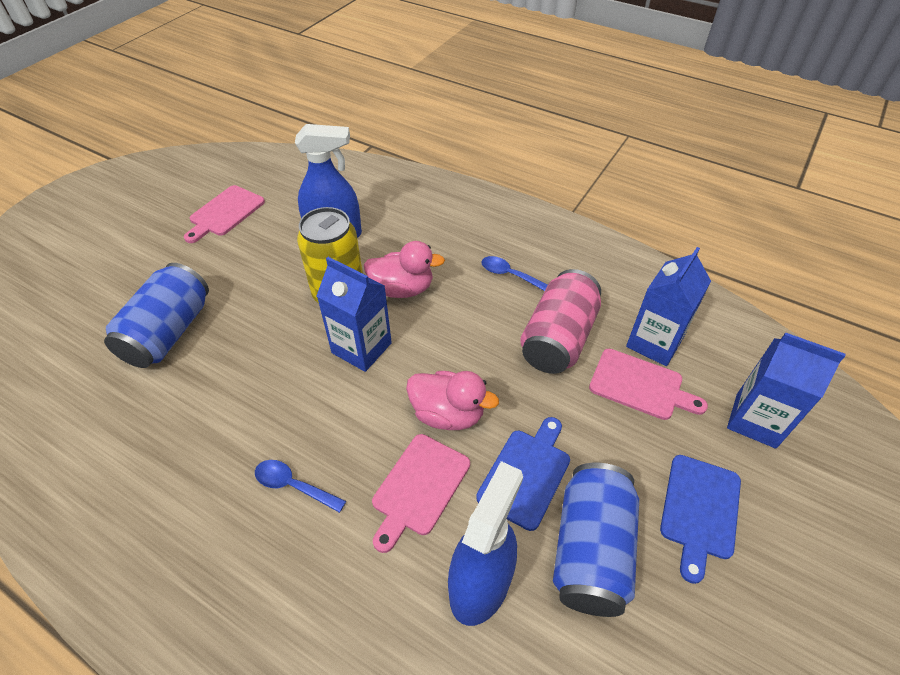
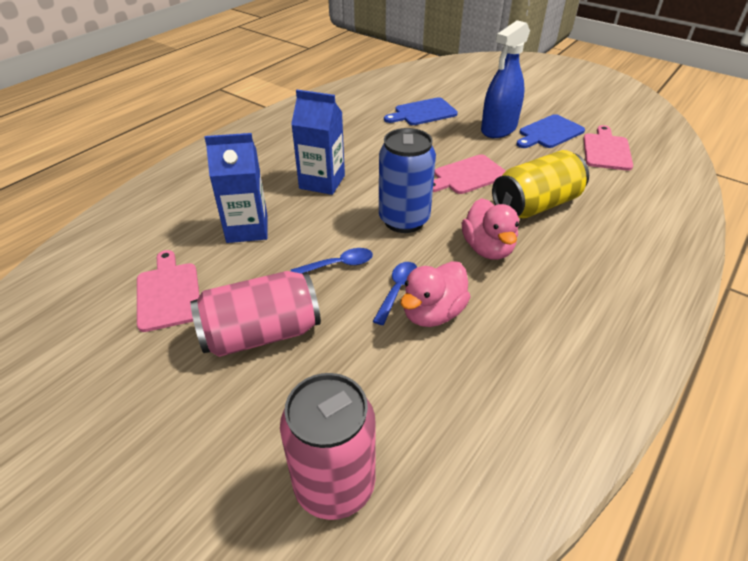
blue can: [104,263,209,368] [553,463,639,617] = 2 -> [379,128,436,233] = 1
blue carton: [317,257,392,372] [626,247,711,366] [727,332,846,449] = 3 -> [204,133,268,243] [291,90,345,195] = 2
blue spray bottle: [295,124,362,238] [448,461,523,626] = 2 -> [481,20,530,138] = 1
pink can: [520,269,601,374] = 1 -> [190,271,321,357] [280,373,376,520] = 2

